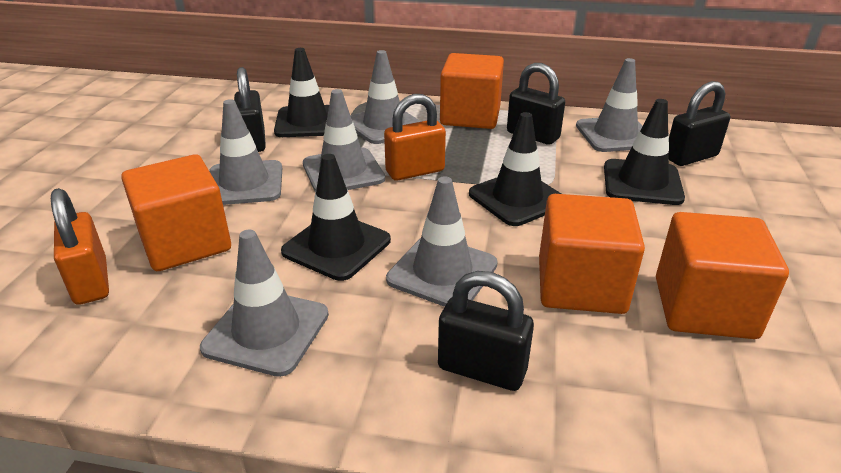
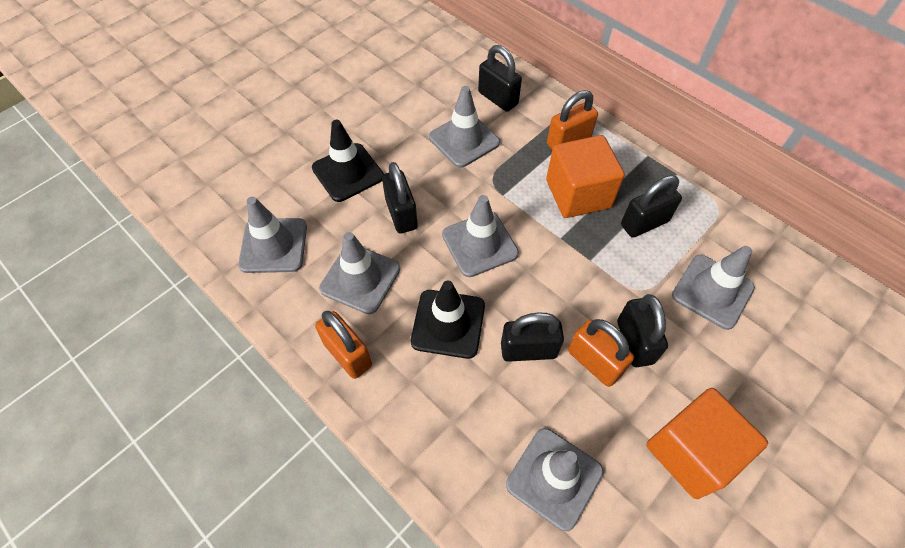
black padlock: [234,67,266,152] [438,271,534,391] [507,63,565,145] [668,81,730,166] = 4 -> [382,162,418,233] [478,45,522,112] [501,312,564,362] [617,294,668,367] [621,175,682,238] = 5
black traffic cone: [274,48,329,137] [281,154,391,281] [469,112,561,226] [604,99,685,205] = 4 -> [312,120,384,202] [411,281,485,359] = 2
orange cube: [121,155,231,271] [440,53,504,129] [539,194,645,314] [656,212,789,339] = 4 -> [546,135,625,218] [646,388,768,499] = 2
orange padlock: [51,188,109,305] [384,94,446,181] = 2 -> [315,311,372,379] [547,90,598,149] [568,319,634,387] = 3

